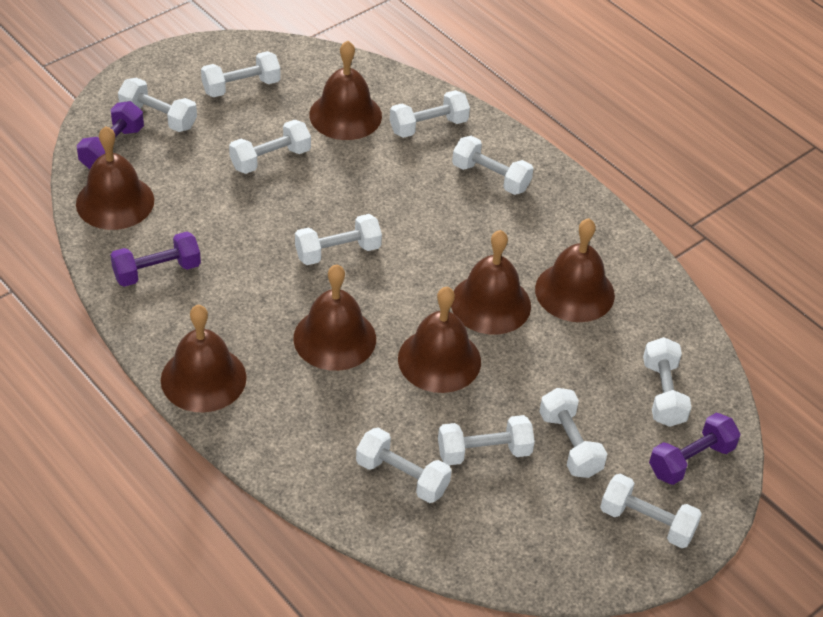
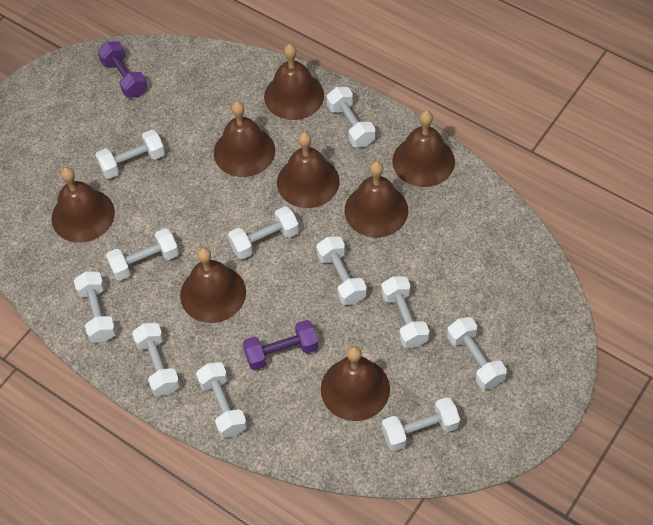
brown bell: [76,126,154,230] [161,305,246,412] [293,264,376,371] [309,40,382,140] [398,287,481,393] [451,230,531,335] [535,218,615,322] = 7 -> [51,167,115,243] [180,247,246,323] [214,101,275,177] [264,44,324,120] [277,132,340,208] [321,346,390,421] [345,161,408,237] [392,111,455,187] = 8
purple dumbbell: [77,101,144,169] [110,232,201,287] [649,413,741,485] = 3 -> [98,41,148,98] [243,320,318,370] = 2

